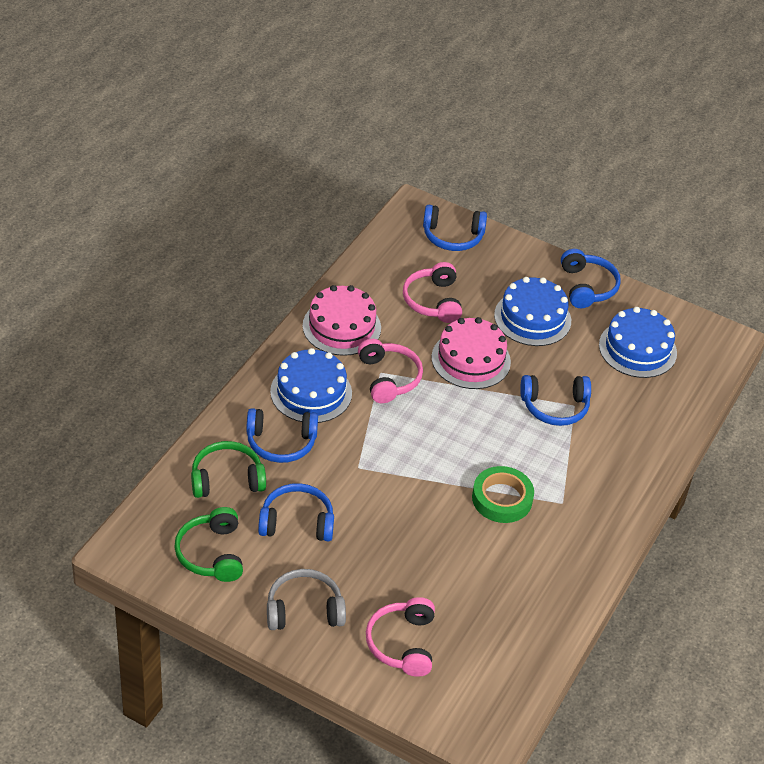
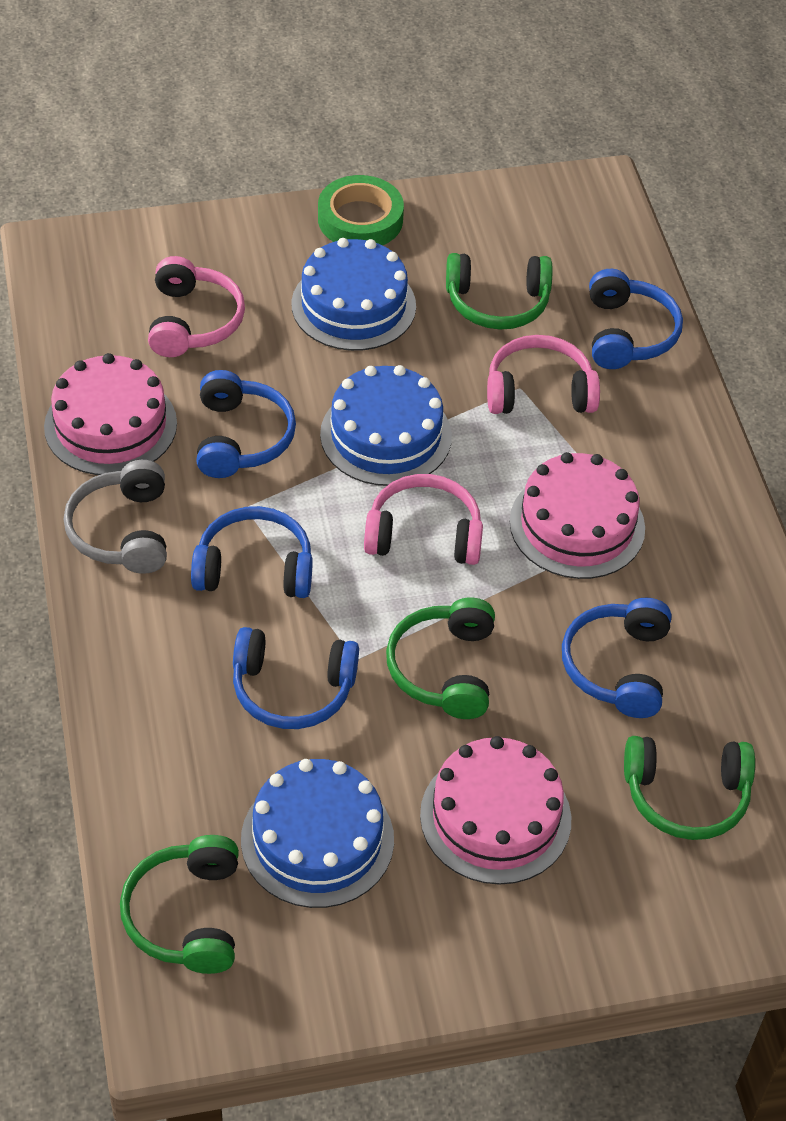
green headphones: [174,507,243,582] [191,441,266,498] = 2 -> [120,835,239,974] [386,597,495,719] [446,253,552,330] [624,736,755,840] = 4
pink cake: [303,285,381,356] [431,317,511,389] = 2 -> [44,353,177,475] [420,736,571,885] [510,452,645,579] = 3

